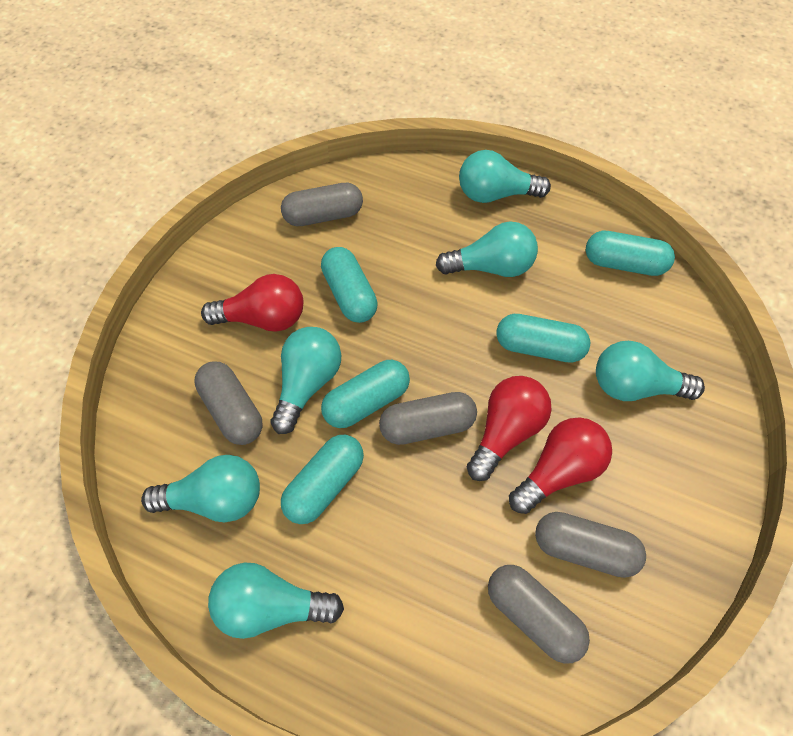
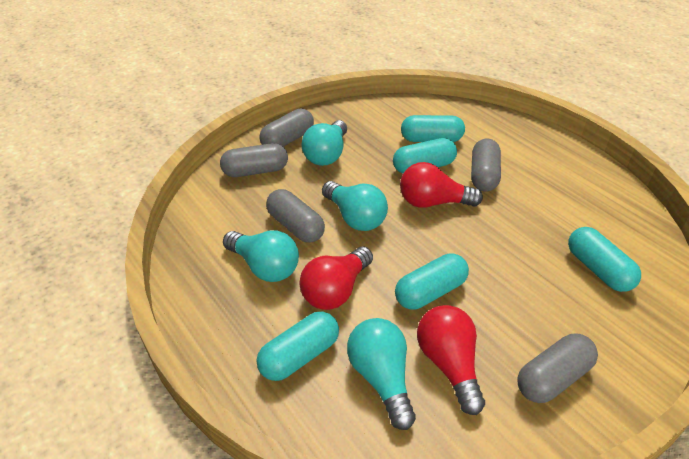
turquoise light bulb: [141,455,260,522] [208,563,344,639] [270,327,341,434] [436,222,538,277] [459,150,551,203] [596,341,705,401] = 6 -> [223,230,299,282] [302,120,347,166] [322,181,388,231] [347,318,416,430] = 4

